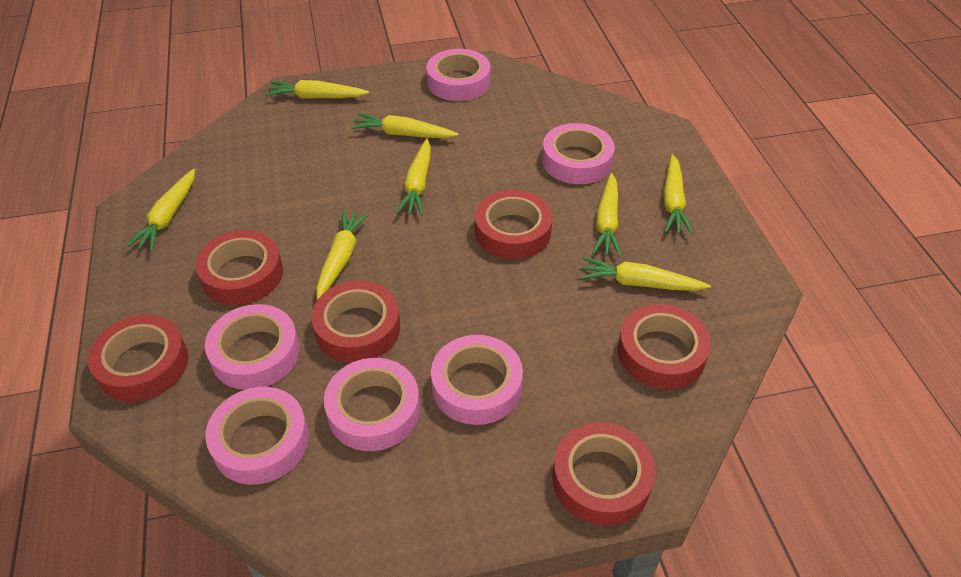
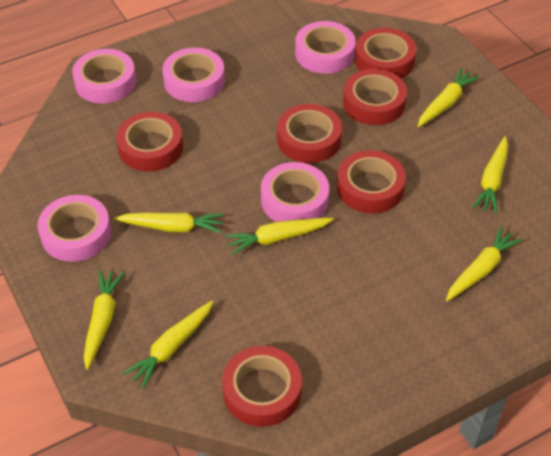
pink tape: [205,304,300,390] [206,387,309,485] [324,358,420,451] [426,49,490,101] [431,335,523,425] [542,123,615,184] = 6 -> [38,195,111,262] [72,49,136,104] [162,48,225,102] [261,162,329,222] [295,21,356,74] = 5
yellow carrot: [126,169,195,251] [266,80,369,99] [316,209,369,300] [351,113,459,138] [396,139,431,215] [580,257,711,291] [592,173,621,257] [663,154,693,234] = 8 -> [84,270,125,370] [115,212,224,233] [123,300,214,389] [225,218,333,255] [417,68,480,127] [446,226,523,301] [472,136,508,214] = 7

